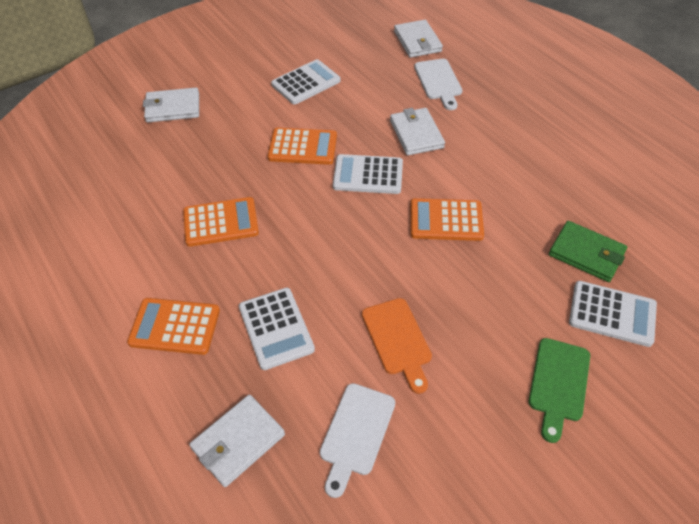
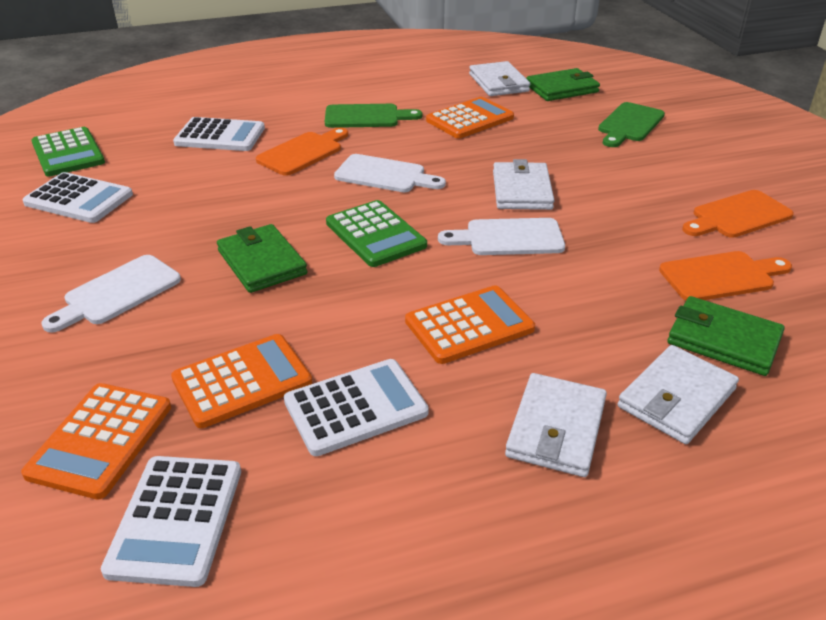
green calculator: none = 0 -> [31,127,105,177] [326,200,427,267] = 2
green cutting board: [529,338,590,443] = 1 -> [325,104,423,128] [598,102,665,147] = 2
green wallet: [549,221,627,282] = 1 -> [217,224,307,293] [526,68,600,101] [668,296,785,376] = 3
orange cutting board: [362,298,432,394] = 1 -> [256,128,348,176] [659,251,792,301] [682,190,794,238] = 3
white cutting board: [320,383,395,498] [414,59,462,110] = 2 -> [41,255,181,332] [334,154,446,192] [438,218,565,255] = 3

